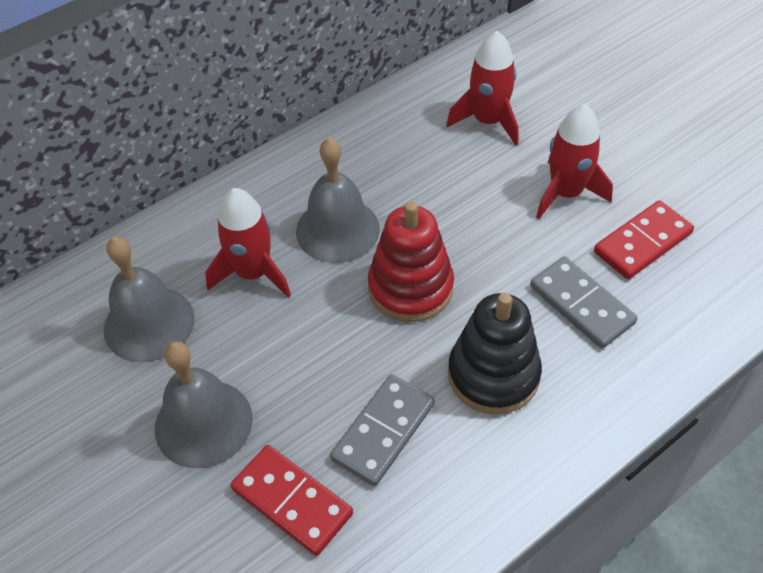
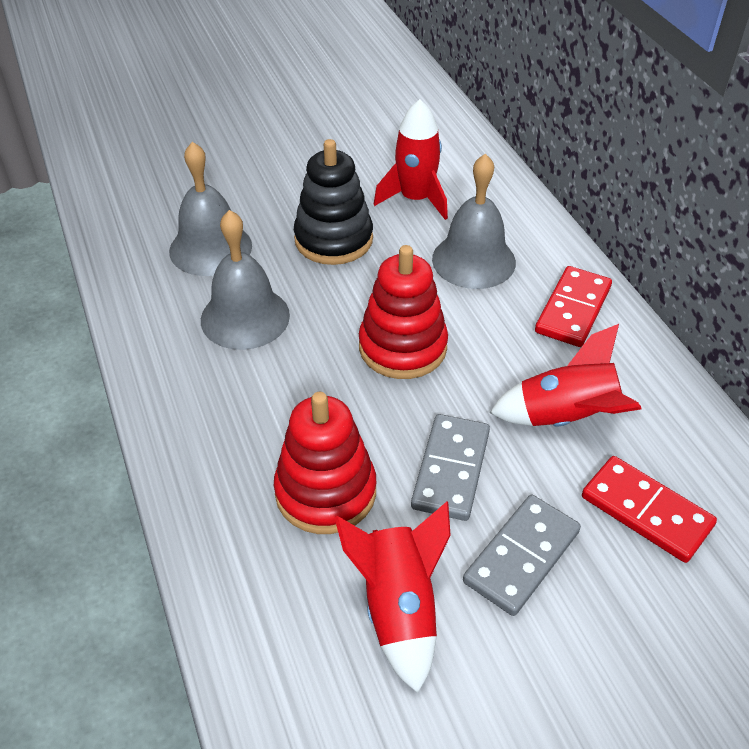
red stacking toy: [368,202,454,322] = 1 -> [274,392,376,534] [359,245,448,379] = 2

